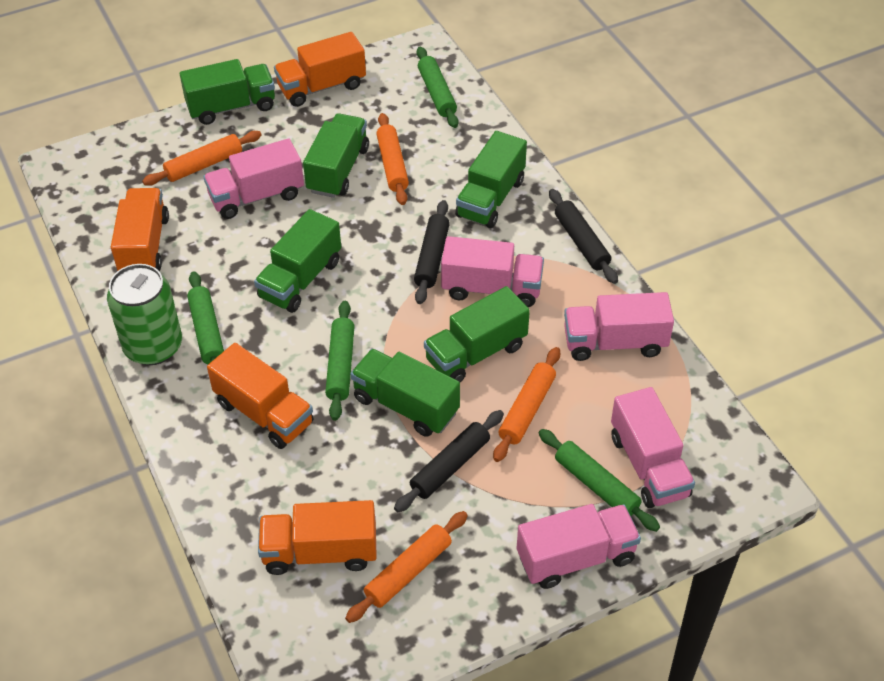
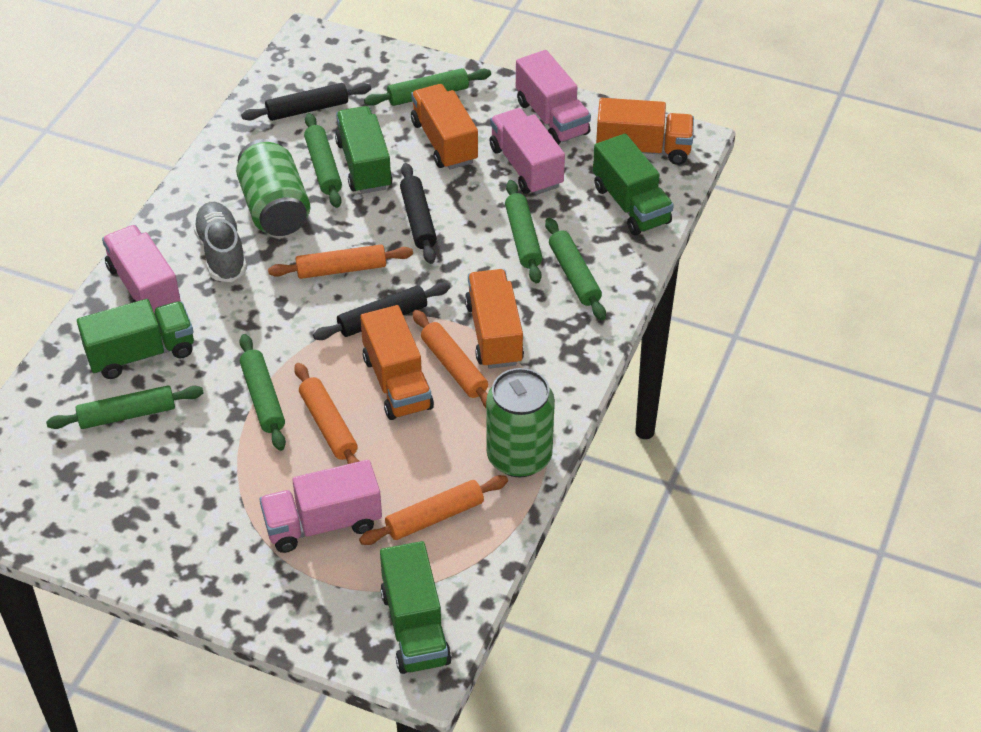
green can: [107,264,182,365] = 1 -> [236,139,311,236] [486,368,555,477] = 2
green rolling pin: [187,271,224,364] [325,301,355,421] [417,47,459,128] [539,429,660,532] = 4 -> [46,385,204,429] [239,334,286,451] [304,113,342,208] [364,68,491,106] [505,180,542,283] [545,218,606,320] = 6
green truck: [180,59,275,125] [254,209,341,313] [303,113,369,198] [351,349,460,437] [424,286,530,382] [455,131,527,228] = 6 -> [77,299,194,379] [335,106,393,194] [380,541,452,674] [593,134,674,236] = 4
grey shoe: none = 0 -> [192,202,247,282] = 1
pink truck: [204,139,304,219] [441,236,544,307] [517,504,641,589] [564,292,674,361] [611,387,695,508] = 5 -> [102,225,181,314] [259,460,382,553] [489,108,565,195] [516,50,591,145] = 4

